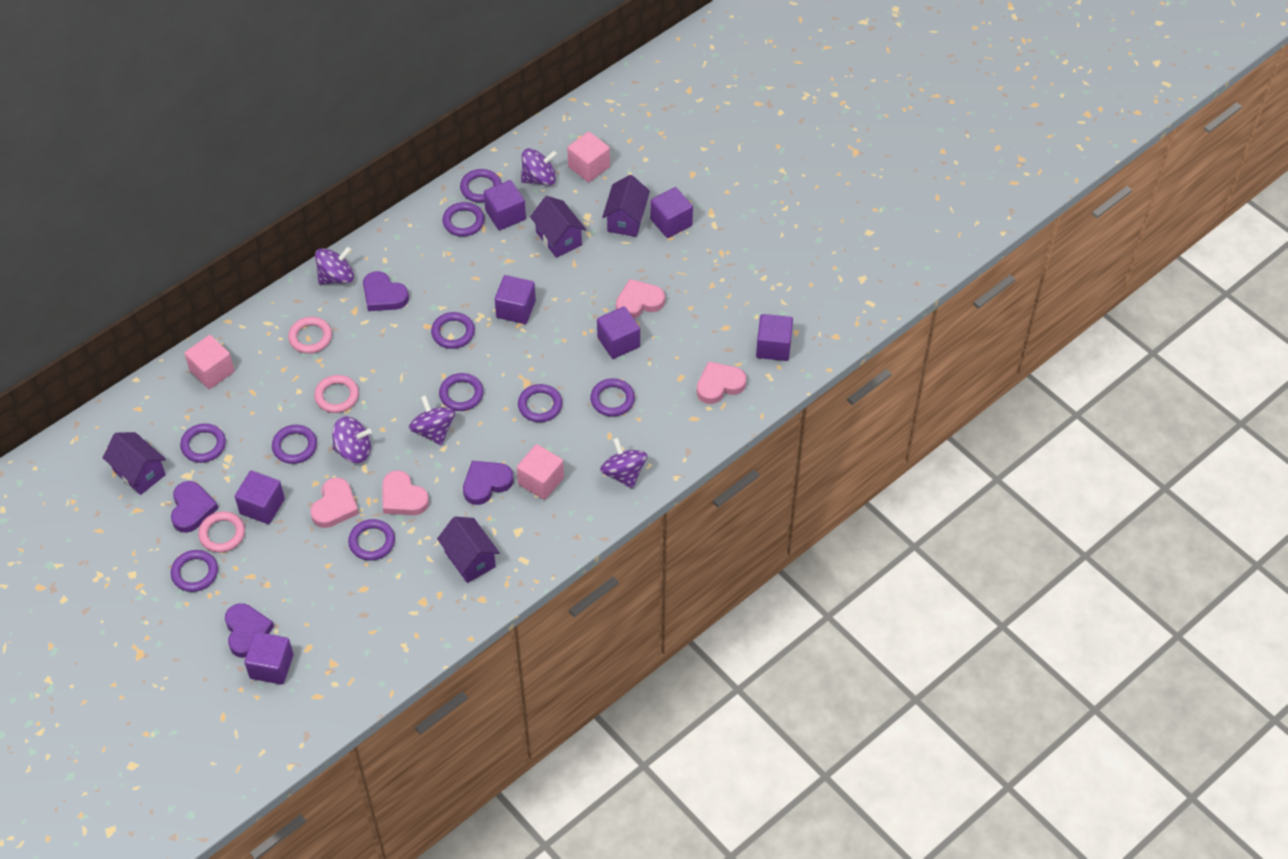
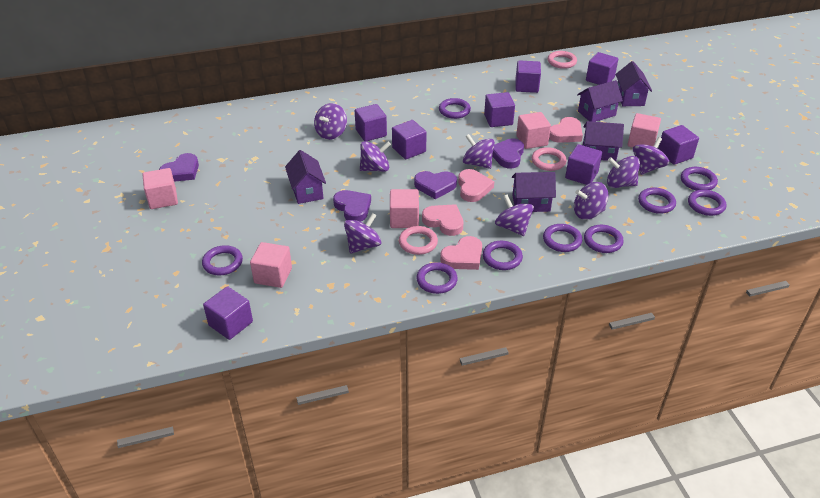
pink cube: [184,335,234,389] [517,444,564,500] [567,132,610,182] = 3 -> [142,168,178,209] [250,242,292,288] [390,189,419,228] [516,112,551,149] [627,113,661,147] = 5
purple cube: [235,470,285,524] [244,632,294,685] [484,180,526,230] [495,275,536,324] [597,306,640,359] [650,187,693,238] [756,314,793,361] = 7 -> [203,286,253,340] [355,104,387,141] [392,120,427,159] [484,92,515,127] [515,60,541,93] [565,144,602,185] [586,52,618,85] [658,125,699,165] = 8
purple house: [103,432,166,495] [437,517,500,583] [530,196,586,258] [602,175,650,237] = 4 -> [285,150,326,204] [512,172,556,212] [577,80,623,122] [583,121,624,161] [615,61,652,106] = 5
purple ring: [171,550,218,592] [180,423,226,463] [272,425,317,464] [348,519,395,561] [431,312,475,349] [439,373,484,411] [442,202,484,237] [460,169,501,203] [518,384,562,422] [590,378,635,417] = 10 -> [202,245,243,275] [416,262,458,294] [439,98,471,119] [483,241,523,270] [543,224,582,252] [584,225,624,253] [638,187,676,214] [681,167,718,191] [688,189,726,216] = 9
purple spinning top: [315,247,354,285] [332,416,372,463] [409,395,455,446] [521,148,557,186] [600,438,647,489] = 5 -> [314,103,347,140] [344,213,381,254] [360,141,391,172] [463,134,495,169] [495,194,534,236] [574,182,608,220] [607,156,640,188] [633,137,669,175] = 8

